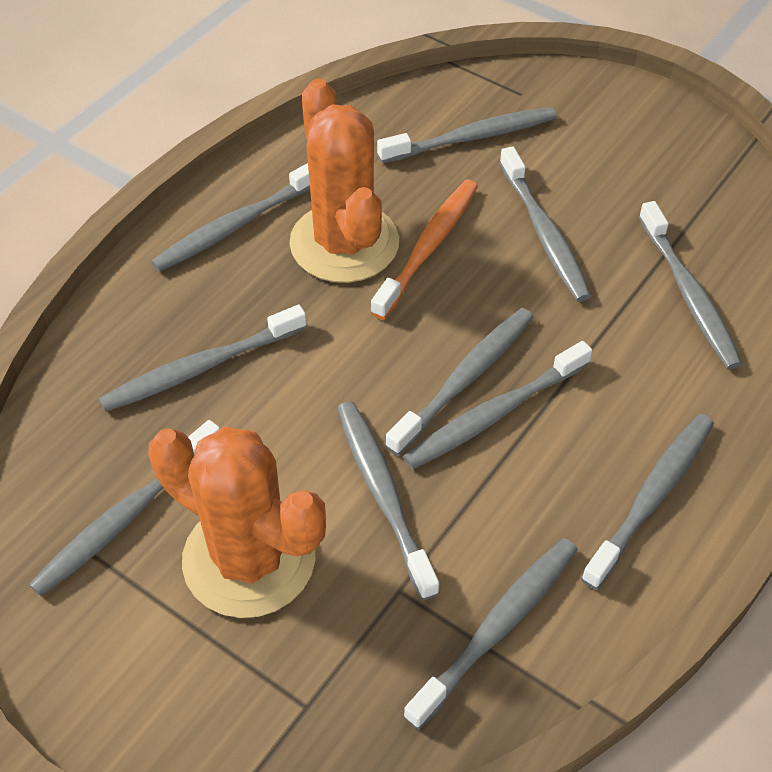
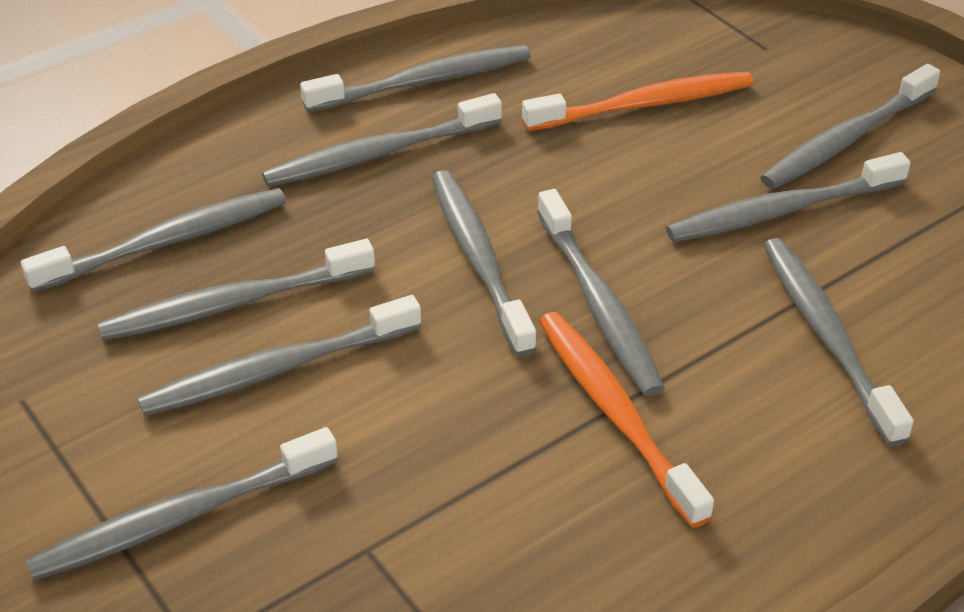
orange cactus: [148,426,326,618] [289,79,399,283] = 2 -> none = 0
orange toothbrush: [371,180,478,320] = 1 -> [522,71,753,131] [539,312,714,528] = 2

